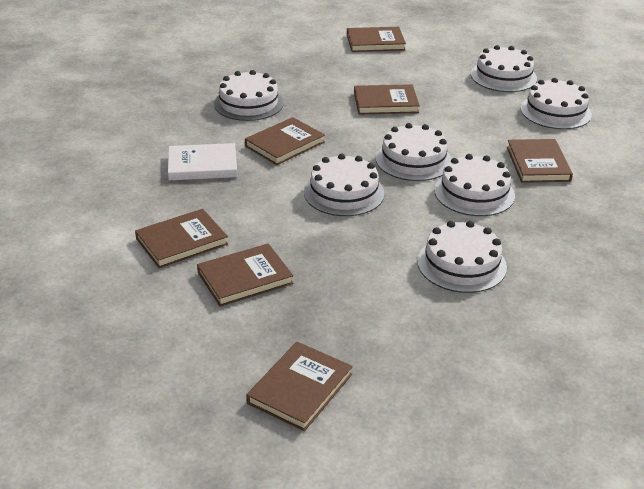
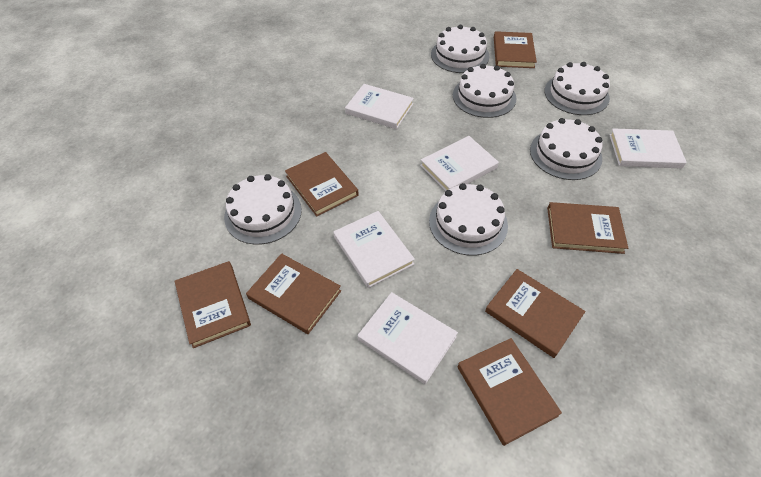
white book: [168,143,237,180] = 1 -> [333,211,415,288] [345,84,414,129] [358,292,458,384] [420,136,499,191] [609,128,687,169] = 5
white cake: [214,70,284,121] [304,153,384,216] [376,123,452,181] [417,221,507,293] [434,154,515,216] [471,45,537,92] [521,78,592,129] = 7 -> [224,174,302,245] [429,183,508,256] [431,25,489,73] [453,64,516,118] [530,118,603,180] [544,62,610,115] = 6

